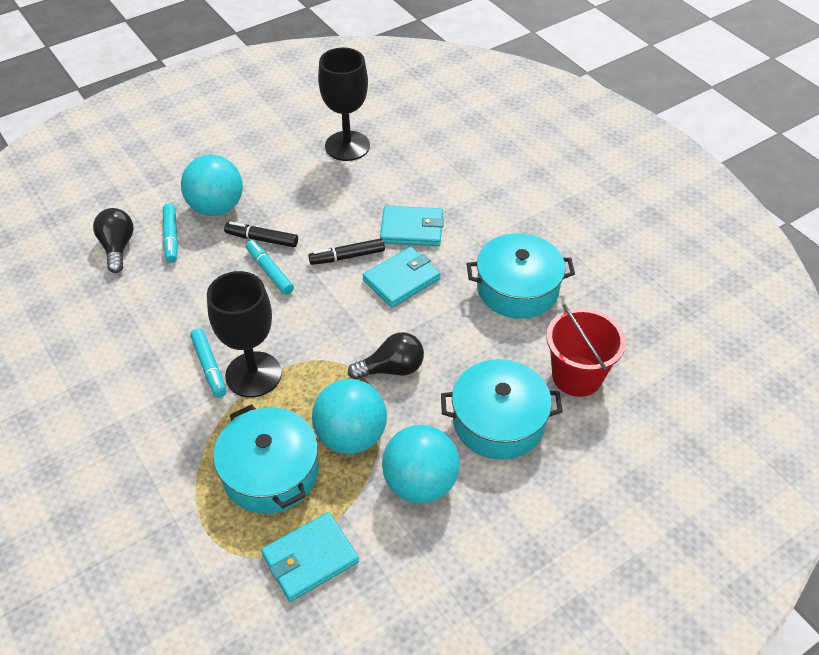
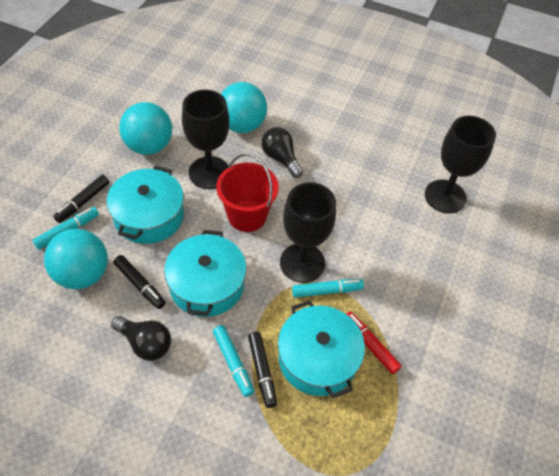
black goblet: [207,271,282,398] [318,48,370,161] = 2 -> [182,90,229,189] [280,182,336,283] [425,116,496,214] = 3
black marker: [224,222,298,247] [308,238,385,265] = 2 -> [53,175,109,223] [114,255,166,309] [248,332,277,408] = 3
red marker: none = 0 -> [346,312,402,374] = 1
turquoise wallet: [261,512,359,602] [363,247,441,308] [380,206,444,246] = 3 -> none = 0

